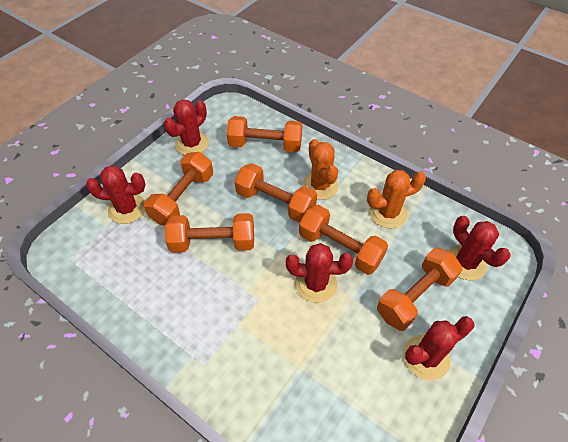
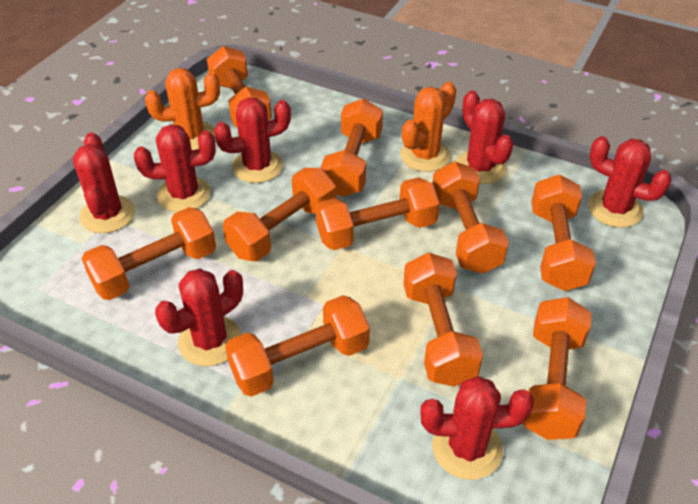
orange dumbbell: [144,152,213,225] [165,213,254,253] [227,116,302,153] [235,163,317,223] [299,205,388,275] [377,248,463,331] = 6 -> [82,207,216,300] [207,46,272,127] [223,168,336,261] [225,295,370,397] [315,177,440,250] [321,99,383,197] [403,253,483,387] [433,161,509,274] [523,297,592,440] [531,174,596,291] = 10
red cactus: [86,165,146,224] [164,99,209,155] [286,243,353,303] [403,316,475,380] [448,216,511,280] = 5 -> [73,132,135,233] [134,124,216,212] [155,268,243,366] [214,97,291,183] [420,376,534,480] [455,90,513,184] [588,136,672,228] = 7

